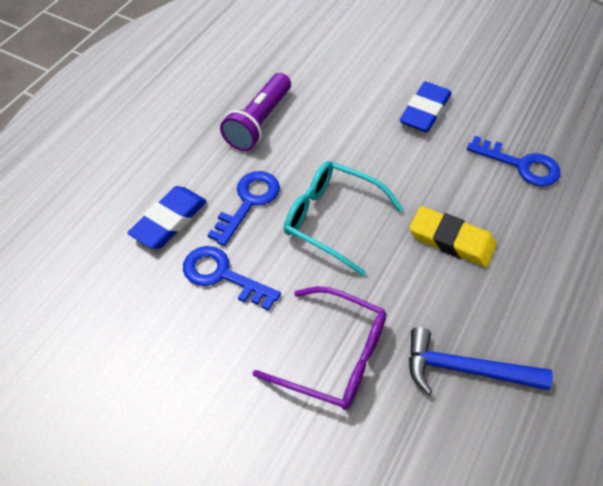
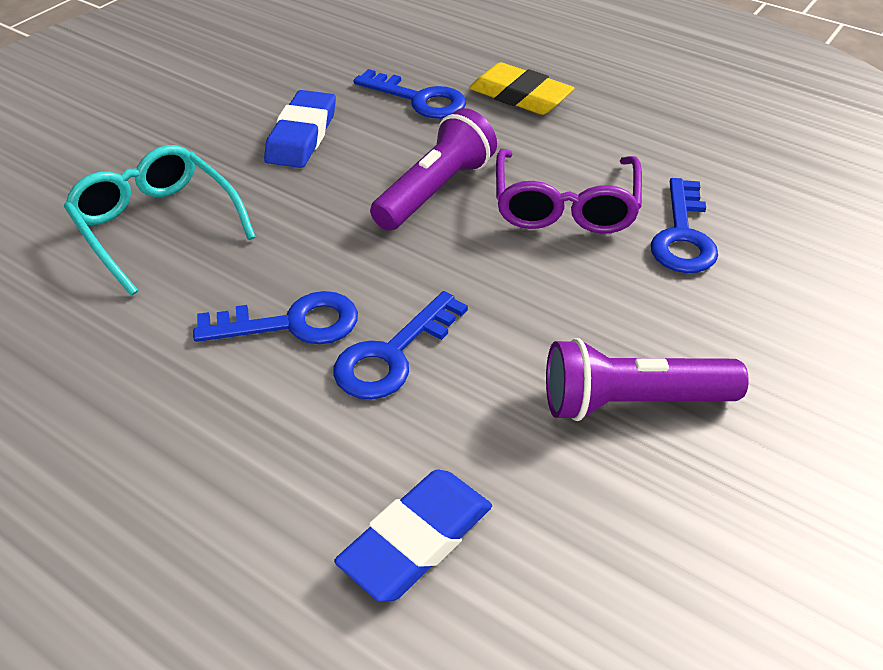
blue hammer: [409,327,553,395] = 1 -> none = 0
blue key: [183,246,281,311] [208,171,280,246] [467,136,561,186] = 3 -> [193,291,358,344] [333,291,468,399] [354,69,466,119] [651,178,718,273] = 4
purple flashlight: [220,73,291,151] = 1 -> [370,108,497,231] [546,338,749,421] = 2

